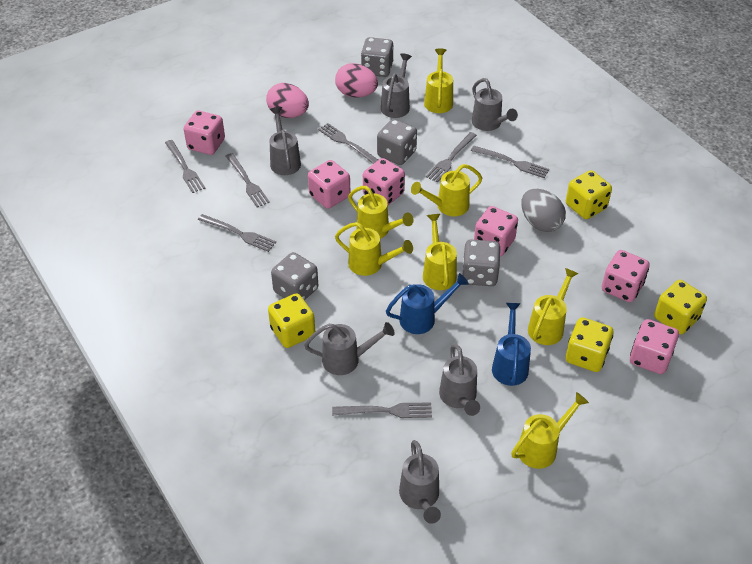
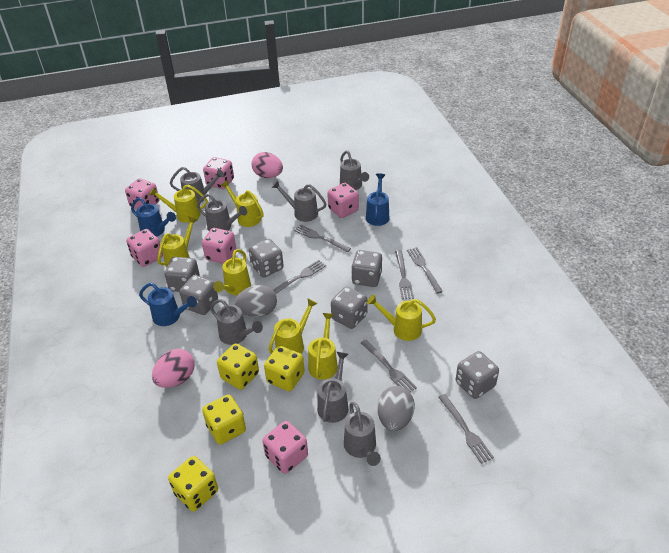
blue watering can: [386,273,469,334] [492,303,531,386] = 2 -> [131,197,176,237] [139,283,197,326] [366,173,390,226] = 3
grey dice: [271,252,318,300] [361,37,394,77] [377,119,417,165] [463,240,501,286] = 4 -> [165,257,200,292] [180,275,218,315] [249,239,284,278] [331,286,367,329] [351,250,382,287] [456,351,499,399] = 6
grey egg: [521,189,566,232] = 1 -> [234,285,277,317] [377,386,415,431] = 2
grey fork: [165,140,206,193] [198,214,276,252] [226,153,270,207] [318,123,378,164] [332,402,432,418] [426,132,477,182] [471,146,549,178] = 7 -> [273,260,326,294] [294,224,351,252] [361,339,417,392] [395,250,414,299] [407,247,443,294] [438,394,494,464] = 6
grey watering can: [270,107,301,175] [304,322,395,375] [381,53,412,118] [399,440,441,524] [439,344,480,416] [472,78,518,131] = 6 -> [170,167,225,203] [197,194,247,231] [210,299,263,345] [272,181,326,222] [317,352,348,423] [340,151,369,190] [344,402,381,466] = 7

